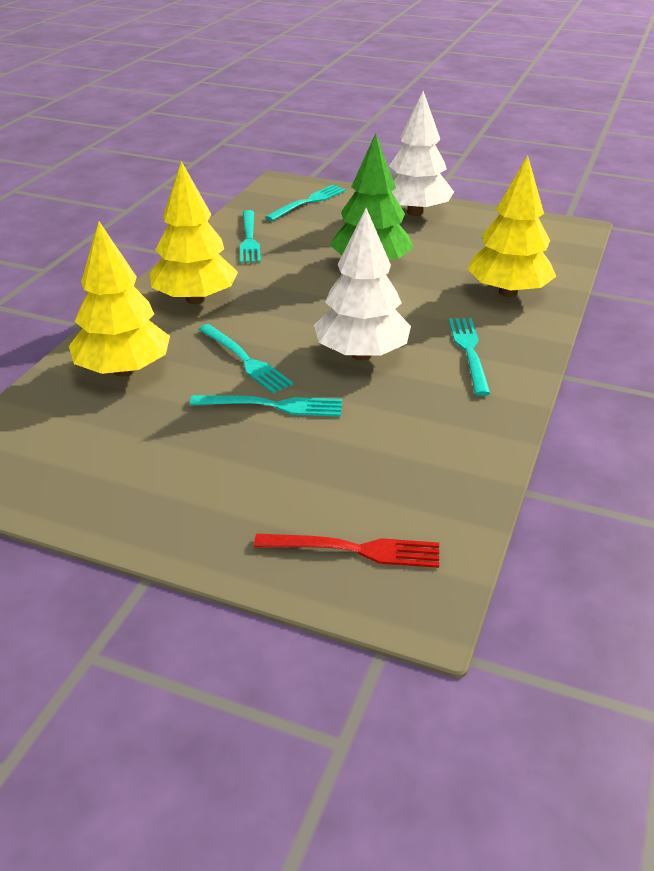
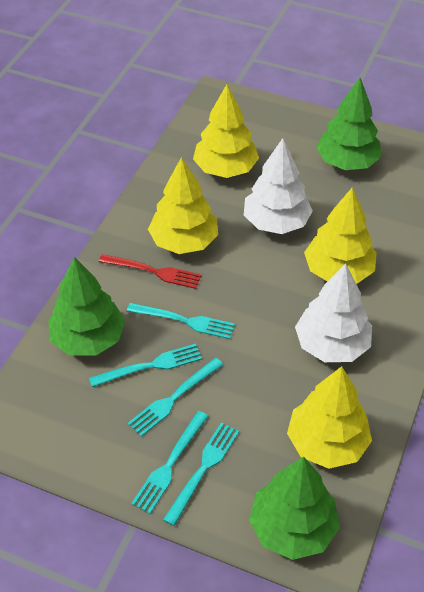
green tree: [330,133,414,260] = 1 -> [48,257,125,356] [249,457,340,560] [316,78,382,170] = 3
yellow tree: [69,221,170,377] [150,161,238,304] [467,155,556,297] = 3 -> [148,157,218,254] [193,84,259,178] [287,366,372,469] [304,187,377,284] = 4

